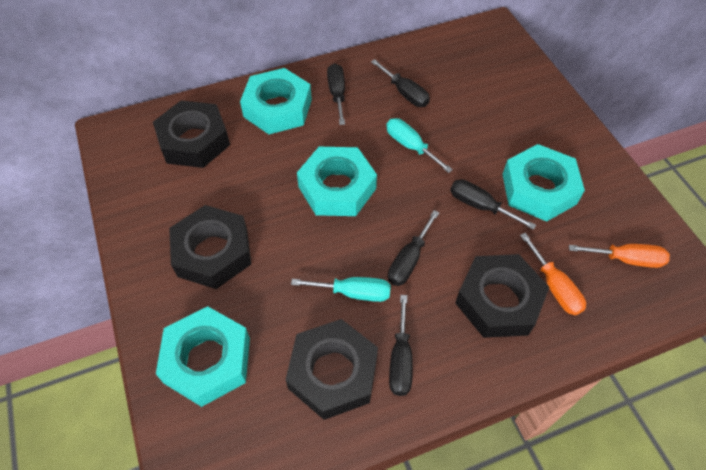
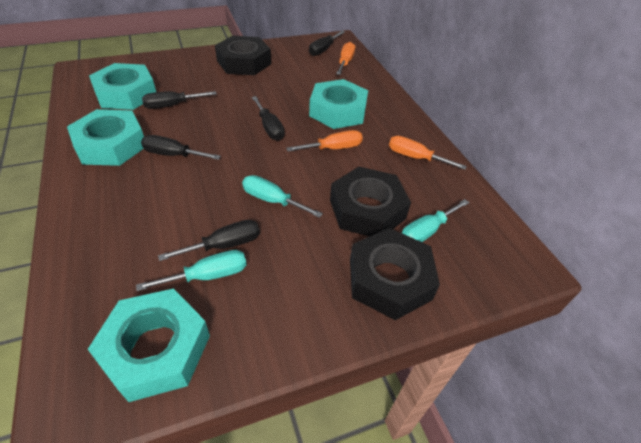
black nut: [153,100,230,168] [169,205,251,289] [286,319,378,420] [455,254,549,338] = 4 -> [215,36,271,75] [330,167,411,236] [350,228,440,320] = 3
orange screwdriver: [520,233,586,315] [569,244,670,268] = 2 -> [286,130,363,151] [336,42,355,75] [389,136,467,170] = 3
turquoise screwdriver: [291,277,391,302] [386,118,453,173] = 2 -> [136,250,247,291] [242,175,323,218] [402,199,469,242] = 3

